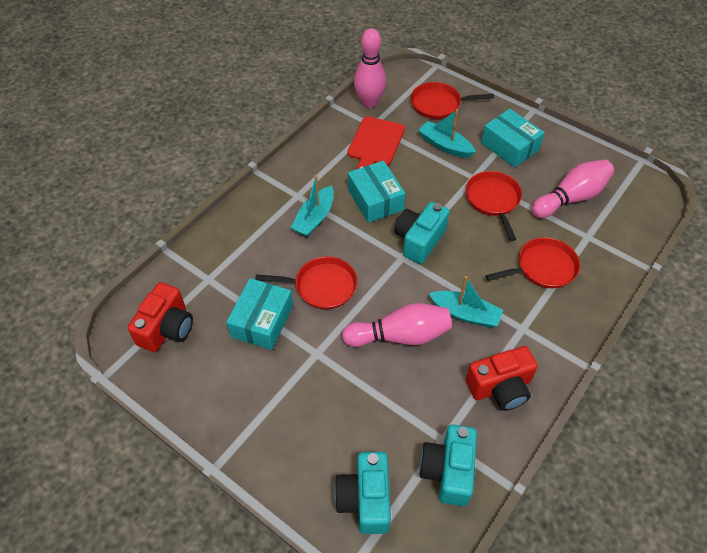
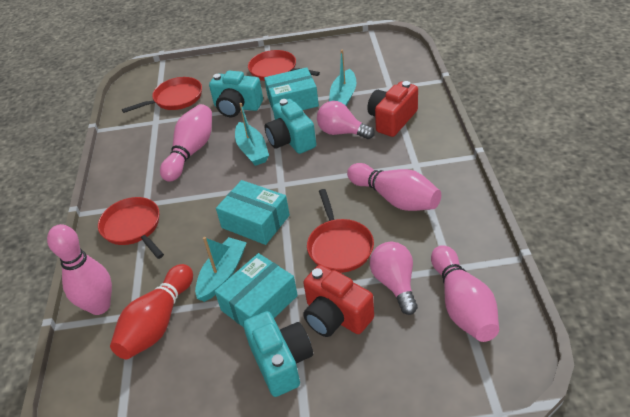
pink bowling pin: [342,303,452,347] [354,28,386,107] [531,159,614,218] = 3 -> [47,224,112,315] [160,104,212,182] [347,163,441,211] [431,245,499,342] = 4
pink light bulb: none = 0 -> [317,101,375,139] [370,242,418,315] = 2
red bowling pin: none = 0 -> [110,264,193,359] = 1
red cutting board: [347,116,405,169] = 1 -> none = 0

